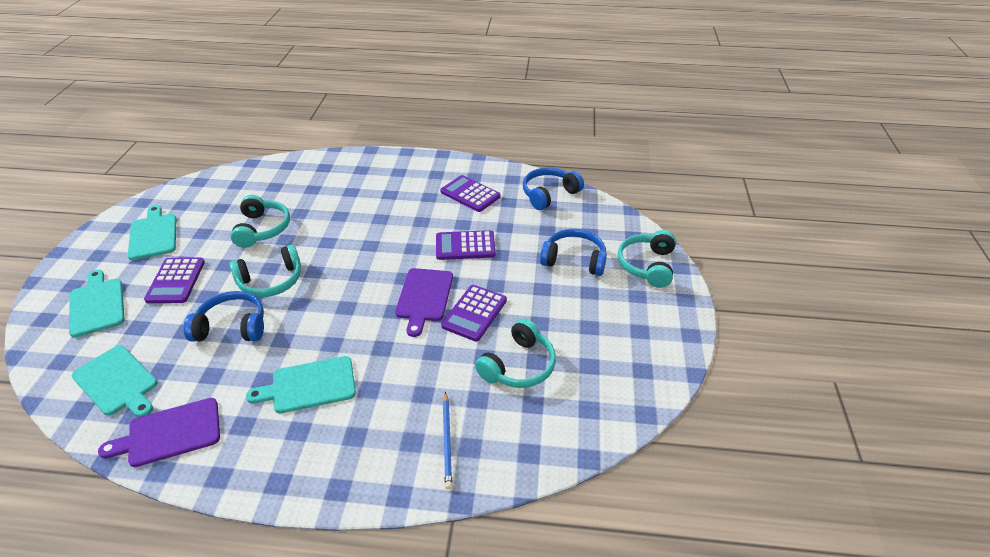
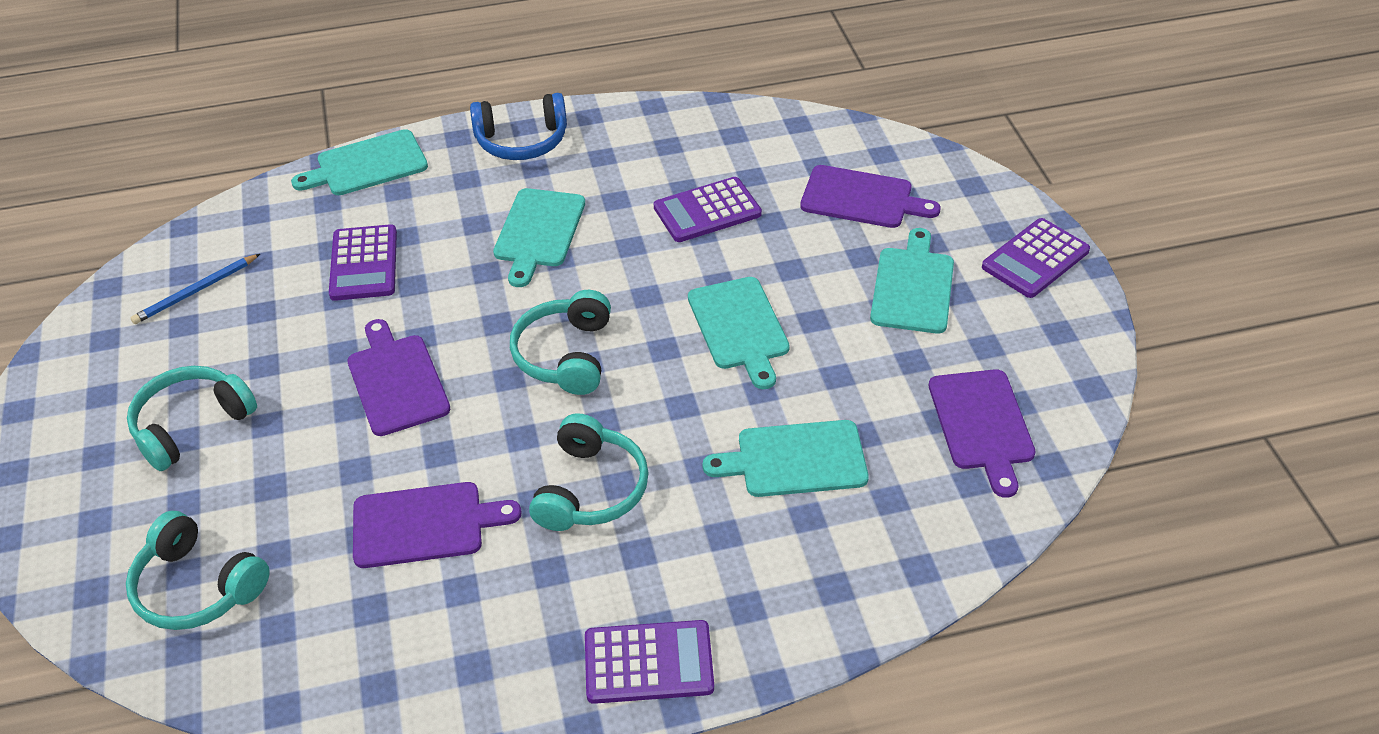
blue headphones: [184,291,264,342] [523,168,584,210] [540,229,607,276] = 3 -> [470,93,567,160] = 1
purple cutting board: [98,398,220,467] [395,268,453,337] = 2 -> [347,319,451,436] [353,482,522,568] [800,165,941,228] [929,369,1035,498] = 4
turquoise cutting board: [69,270,125,338] [72,345,158,417] [128,205,176,260] [246,356,356,413] = 4 -> [291,129,428,195] [493,188,585,287] [688,277,790,389] [703,420,869,497] [870,228,954,333] = 5

